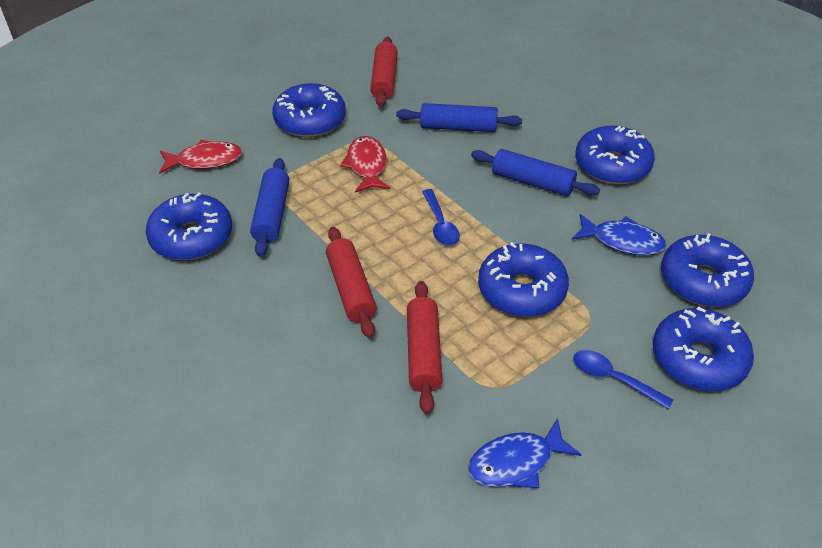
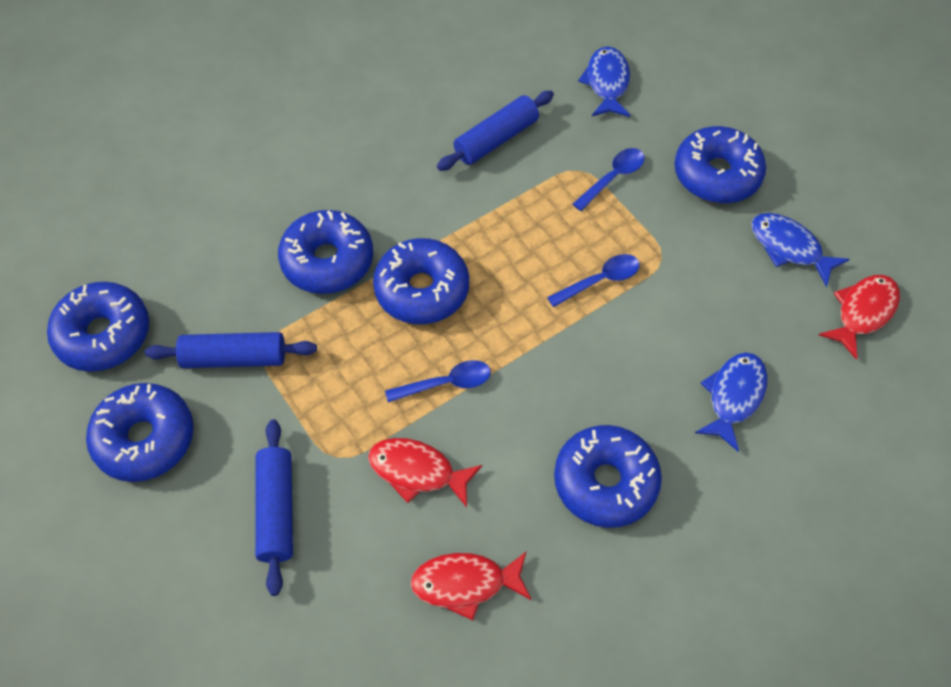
blue fish: [468,418,582,488] [572,214,666,255] = 2 -> [578,46,630,117] [695,353,767,452] [751,213,850,287] = 3
blue spoon: [422,189,460,246] [573,350,673,409] = 2 -> [385,360,491,402] [547,254,640,307] [573,148,645,211] = 3
red fish: [159,140,242,174] [340,136,390,193] = 2 -> [368,438,482,507] [411,552,532,620] [819,275,900,360] = 3
red rolling pin: [326,227,377,338] [370,37,398,107] [407,281,442,414] = 3 -> none = 0

